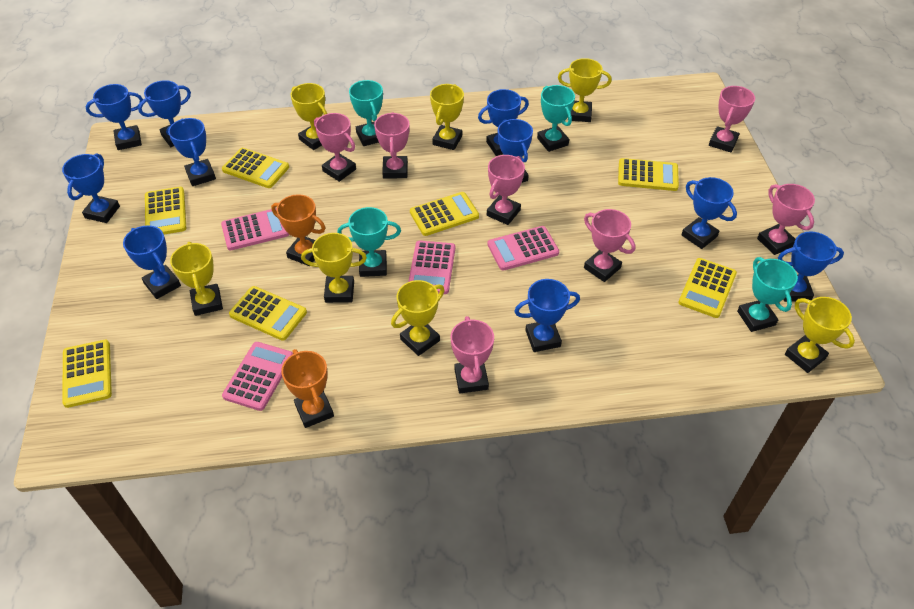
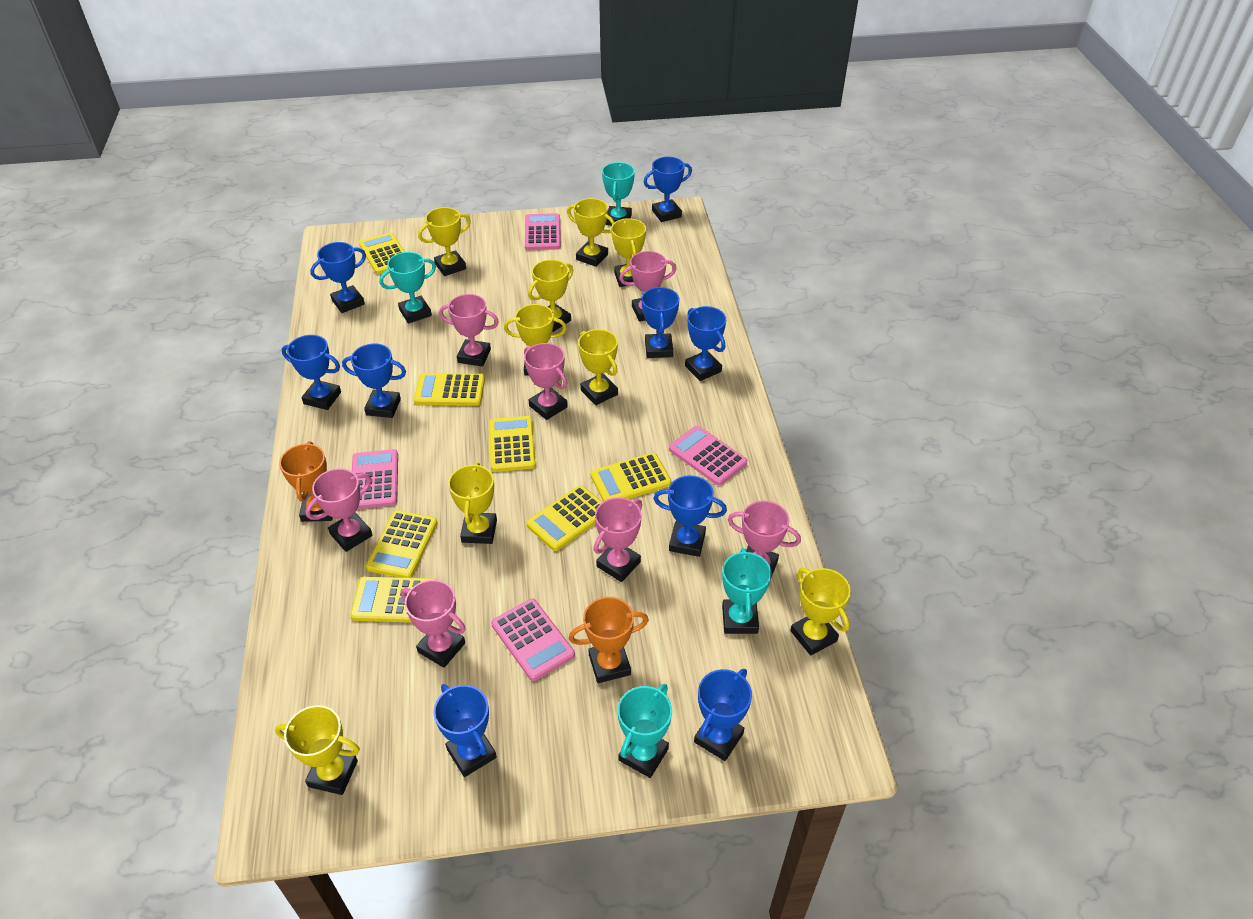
blue trophy: [62,153,120,223] [86,84,143,150] [123,225,181,299] [138,80,191,147] [168,118,216,186] [478,89,529,156] [498,119,533,183] [514,279,580,352] [681,177,737,249] [778,231,844,302] = 10 -> [282,335,341,410] [310,242,366,313] [342,343,406,418] [433,684,497,777] [641,286,679,358] [644,157,692,222] [653,475,727,557] [685,306,726,381] [694,669,752,761] = 9
yellow trophy: [170,242,223,316] [290,83,327,150] [301,233,367,303] [391,280,444,356] [430,84,464,150] [558,58,612,122] [785,297,855,373] = 7 -> [275,705,360,795] [418,207,471,276] [448,462,497,544] [504,304,567,375] [528,260,573,332] [567,198,615,267] [578,329,618,405] [611,218,646,287] [790,568,851,656] = 9

